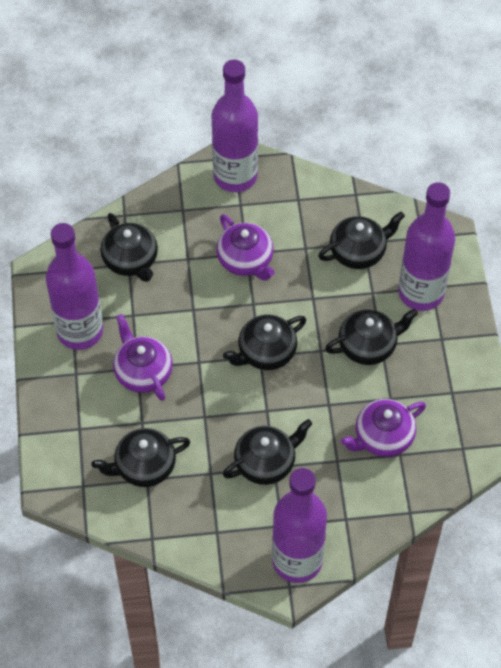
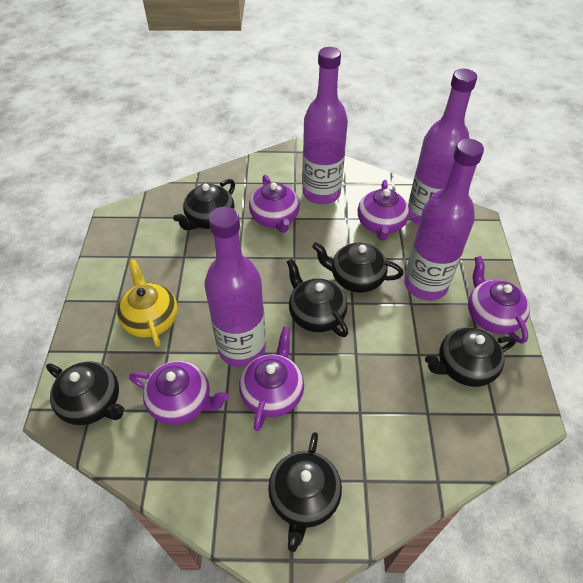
purple teapot: [113,314,173,401] [216,214,275,281] [341,399,426,457] = 3 -> [129,361,229,425] [239,327,304,431] [249,175,300,233] [358,180,409,241] [468,256,530,344] = 5
yellow teapot: none = 0 -> [117,259,178,347] = 1

